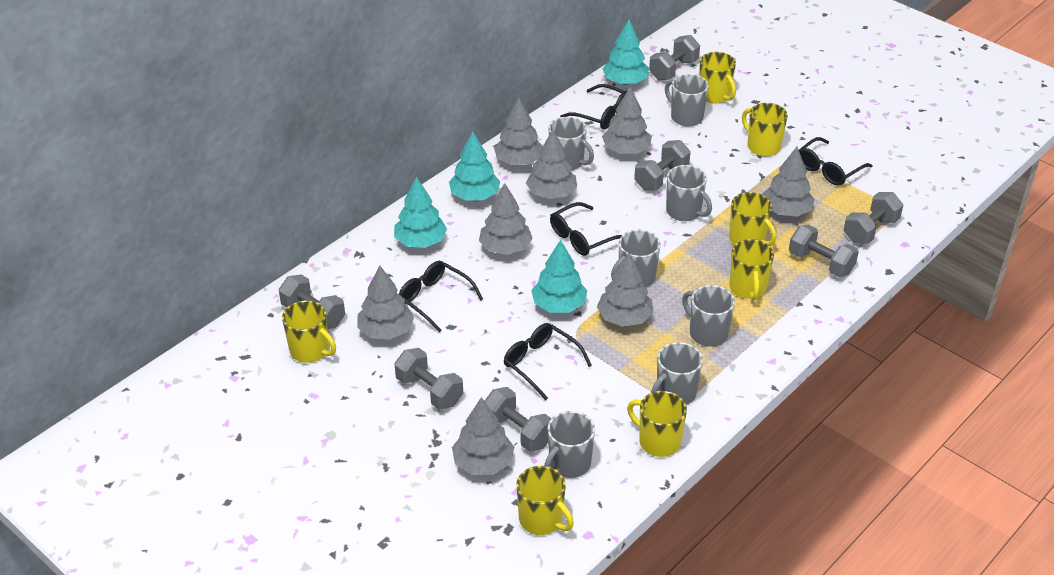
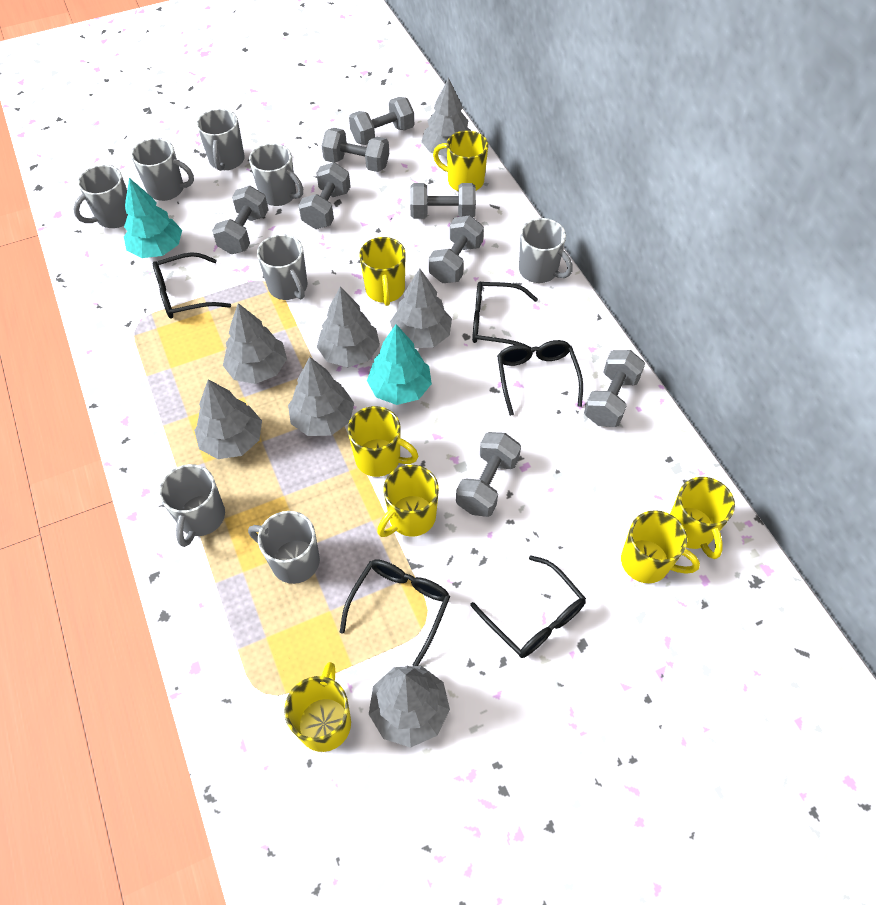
grey dumbbell: [279,274,345,329] [394,348,463,410] [485,387,552,452] [634,140,690,190] [649,35,700,81] [789,225,859,277] [844,192,903,244] = 7 -> [212,186,268,254] [298,162,351,229] [321,128,389,172] [349,97,414,145] [410,183,476,219] [429,215,484,283] [456,432,521,517] [584,350,645,427] = 8
grey mug: [544,411,595,478] [549,117,594,171] [611,230,660,287] [651,342,703,405] [665,74,709,126] [666,165,712,221] [682,285,735,347] = 7 -> [73,165,128,228] [131,138,194,201] [159,464,225,547] [197,109,245,171] [248,511,320,584] [249,143,303,206] [257,234,308,300] [519,218,573,283] = 8
grey tree: [357,266,414,340] [452,397,514,475] [479,183,533,255] [494,97,543,165] [526,129,577,199] [597,253,653,327] [602,87,652,154] [762,147,815,217] = 8 -> [194,379,262,459] [223,303,287,384] [288,357,354,436] [317,286,380,367] [369,666,450,747] [390,269,452,348] [421,78,471,157] = 7
turquoise tree: [394,177,447,248] [449,132,500,200] [531,240,587,313] [602,20,649,85] = 4 -> [124,178,182,258] [367,324,432,405] = 2

